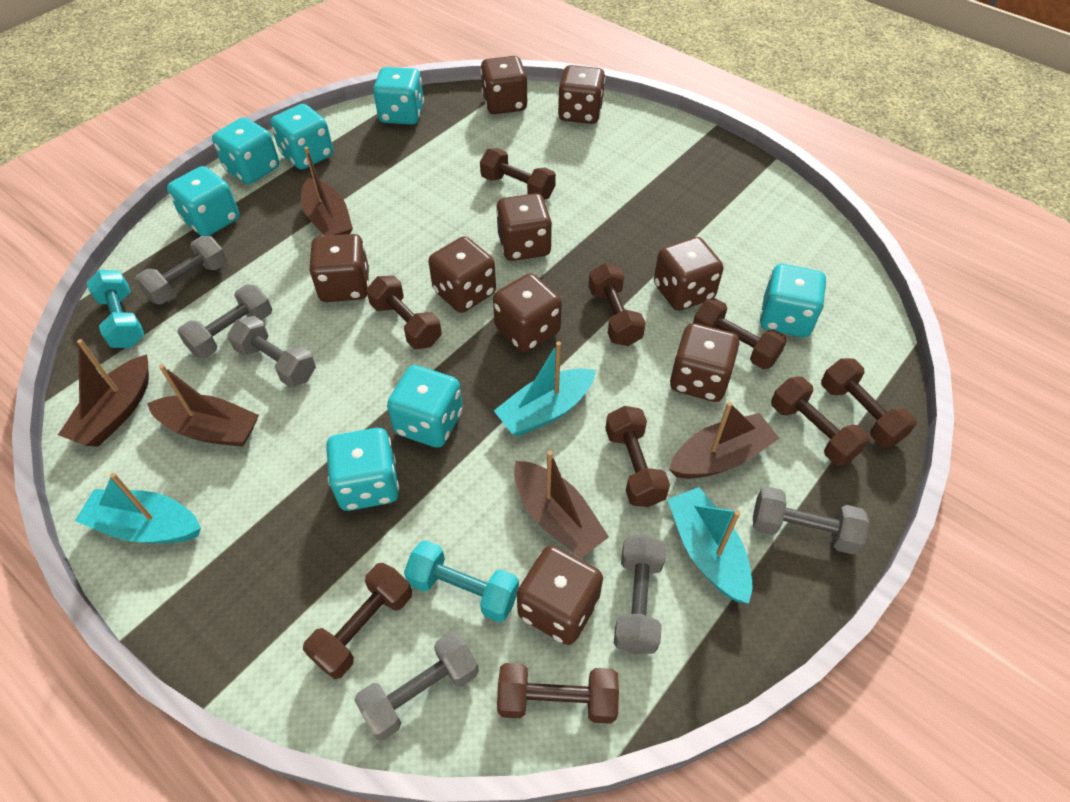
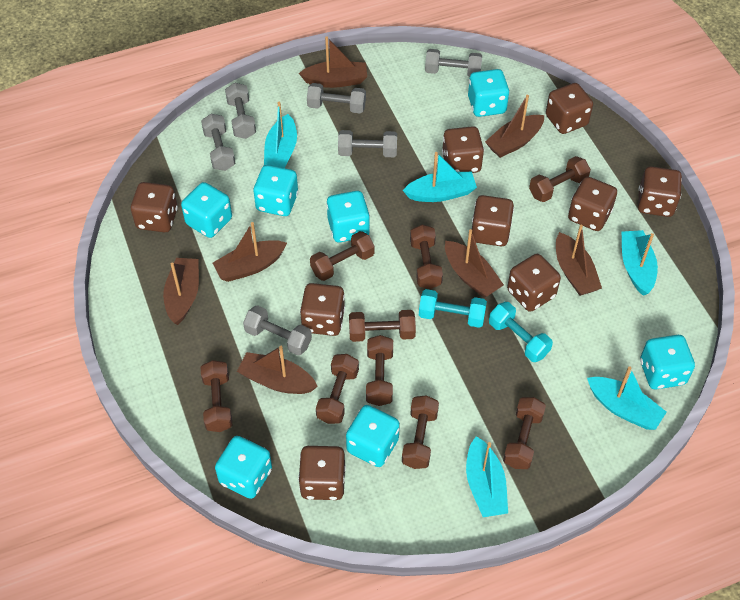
brown boat: [58,339,149,447] [147,364,259,447] [301,147,353,236] [514,451,609,559] [669,402,780,479] = 5 -> [163,258,199,325] [213,222,287,282] [237,346,318,394] [299,36,367,88] [445,229,504,298] [485,95,544,158] [556,225,602,296] = 7
turquoise boat: [75,473,201,543] [494,341,596,436] [667,487,752,604] = 3 -> [264,102,297,168] [403,152,477,202] [466,436,508,517] [587,367,667,430] [622,230,658,296] = 5

